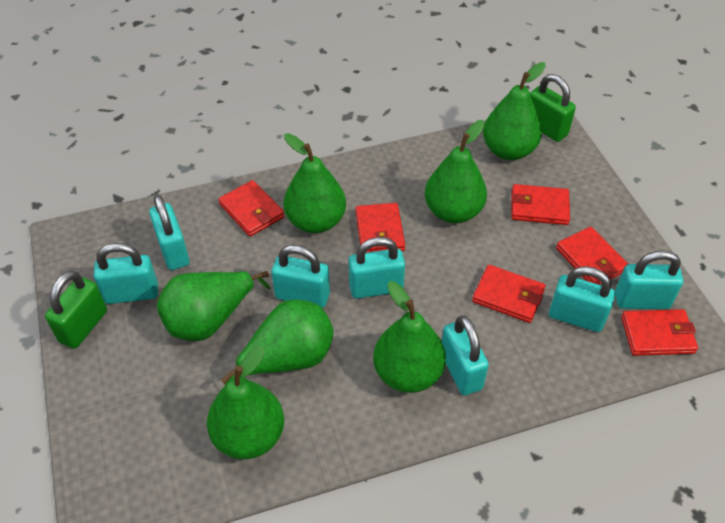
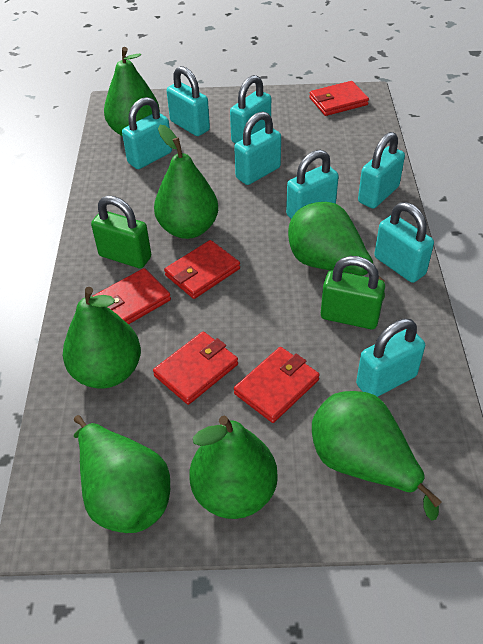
red wallet: [218,180,284,237] [356,203,405,253] [472,265,545,323] [511,184,570,225] [556,227,628,285] [621,309,698,356] = 6 -> [92,268,171,325] [153,331,238,405] [164,240,240,299] [234,347,320,423] [309,81,369,116] = 5
turquoise padlock: [94,243,158,304] [149,195,189,270] [271,245,330,308] [349,237,405,299] [442,315,489,395] [549,266,615,332] [615,250,683,309] = 7 -> [122,97,172,169] [167,66,210,136] [230,75,271,144] [234,111,281,185] [286,150,339,219] [356,319,425,397] [358,132,405,209] [374,202,434,283] = 8

